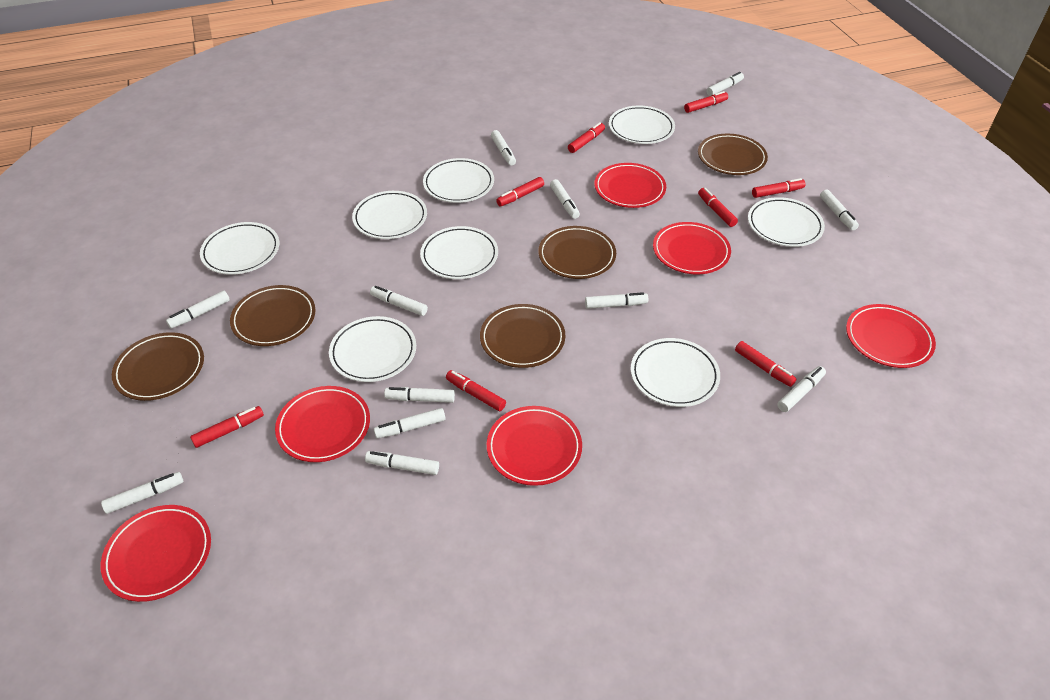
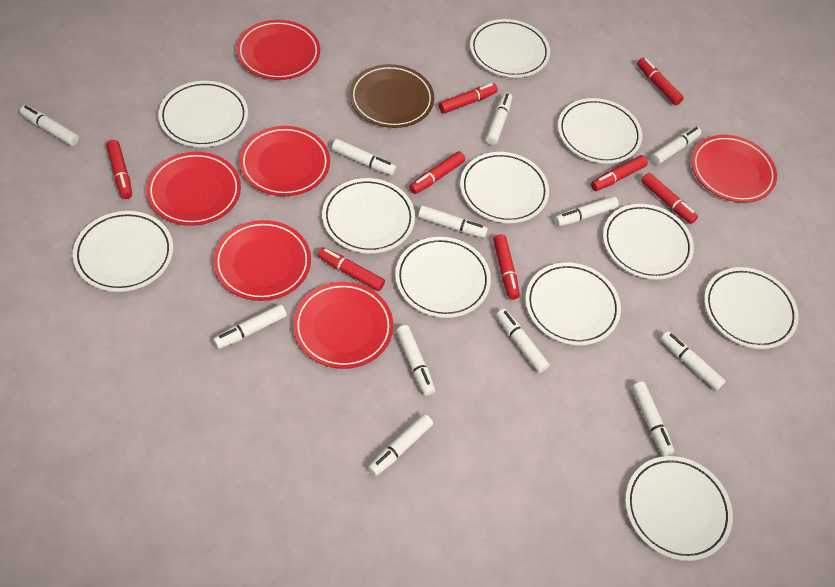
brown plate: [112,332,204,401] [230,285,316,346] [480,304,566,368] [538,226,616,279] [698,134,768,175] = 5 -> [349,64,434,128] = 1
white plate: [200,222,279,275] [329,316,416,382] [352,191,427,239] [420,226,498,279] [423,158,494,203] [609,106,675,144] [631,338,720,407] [748,197,825,247] = 8 -> [73,211,173,292] [158,81,248,147] [322,178,415,253] [395,237,491,318] [460,152,549,223] [470,19,550,78] [525,263,621,345] [558,98,642,164] [603,204,694,279] [625,456,733,561] [704,267,799,349] = 11

